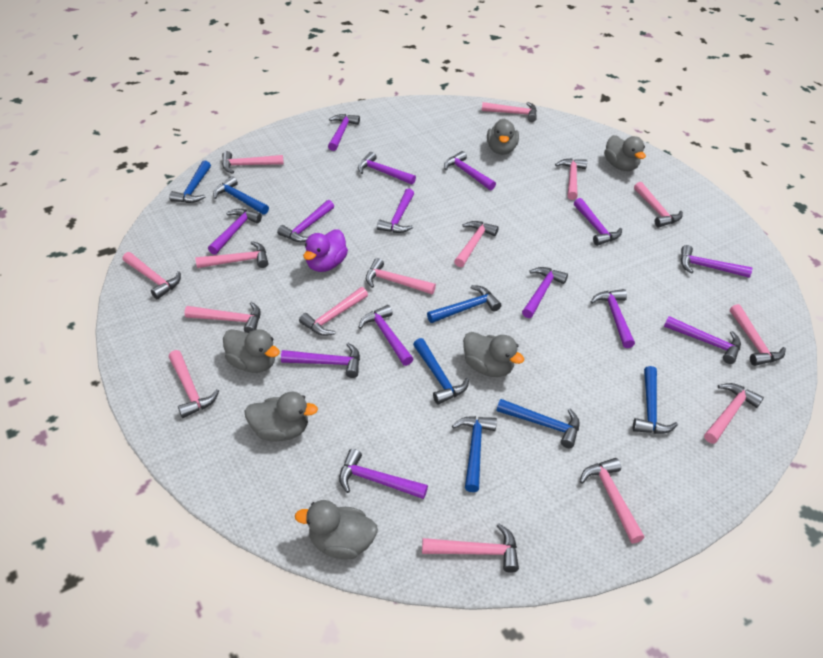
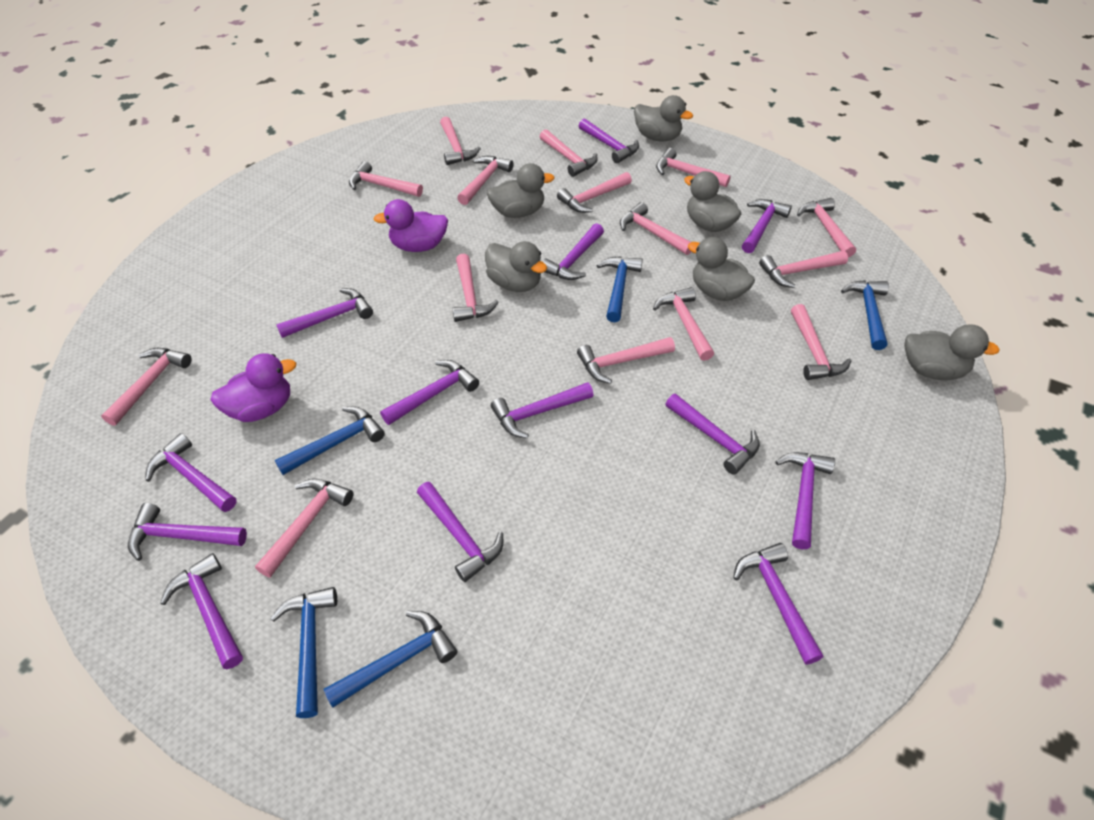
blue hammer: [169,161,211,203] [213,176,269,215] [413,338,469,405] [427,285,501,323] [452,416,497,492] [497,399,580,448] [633,366,678,434] = 7 -> [270,587,337,718] [275,406,385,475] [324,611,457,708] [596,256,643,322] [841,280,889,350] = 5
purple duck: [303,229,348,272] = 1 -> [210,353,296,422] [374,199,448,252] = 2
purple hammer: [208,209,262,255] [277,200,334,242] [281,343,360,378] [328,114,360,151] [339,449,428,499] [358,152,416,185] [358,305,413,366] [377,188,414,233] [444,151,496,190] [522,267,568,318] [574,198,622,246] [591,289,635,348] [664,316,741,364] [681,245,753,278] = 14 -> [128,503,247,561] [146,433,237,512] [160,553,243,669] [276,288,373,338] [380,360,479,425] [417,482,503,582] [491,382,594,438] [542,223,604,280] [579,119,639,163] [665,394,760,475] [733,543,823,665] [742,199,792,253] [776,452,835,549] = 13

